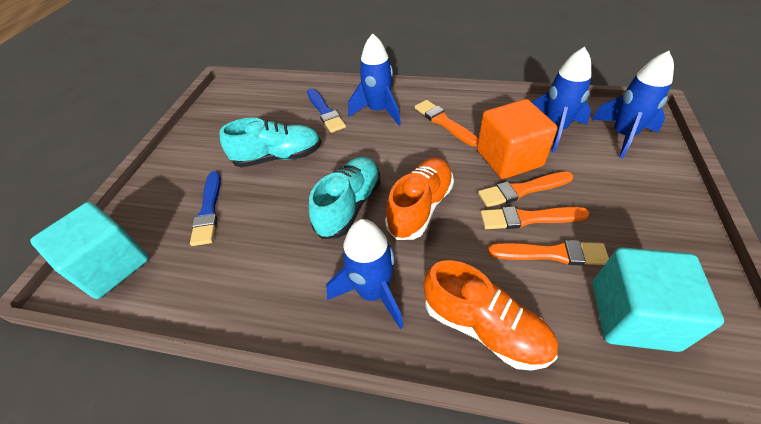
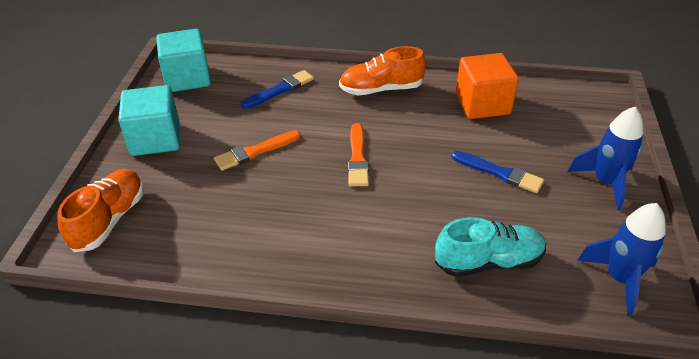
blue rocket: [326,219,404,329] [348,33,401,125] [532,47,592,153] [591,51,674,159] = 4 -> [567,107,643,211] [577,203,666,317] = 2
orange brush: [415,100,478,146] [478,171,573,207] [480,206,590,229] [488,240,609,265] = 4 -> [214,130,301,171] [348,123,369,186] = 2
turquoise shoe: [219,118,321,167] [309,157,381,239] = 2 -> [435,217,546,277] = 1

